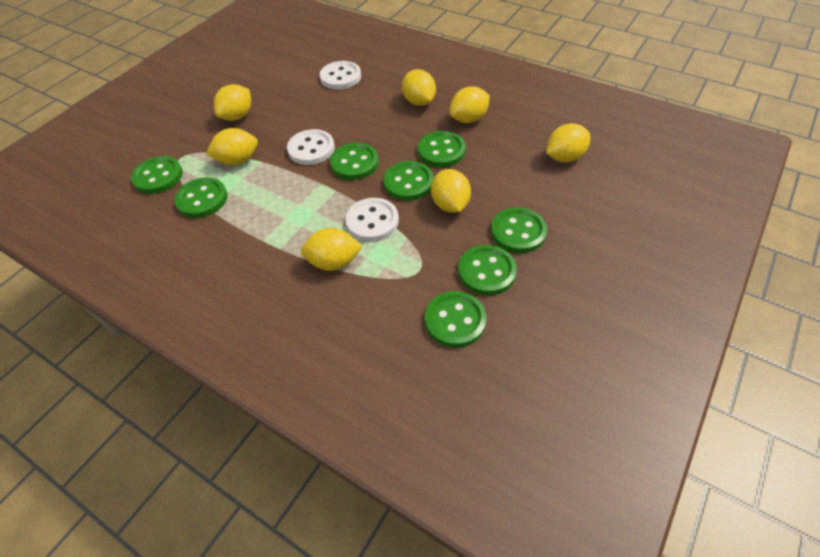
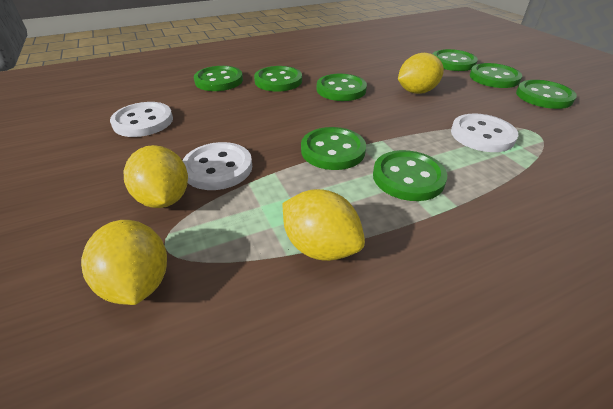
yellow lemon: [206,128,258,165] [214,84,251,121] [301,228,363,271] [402,69,436,106] [431,169,471,213] [449,86,490,123] [546,123,590,162] = 7 -> [81,220,167,305] [124,145,188,208] [283,189,365,261] [398,53,444,94] = 4

